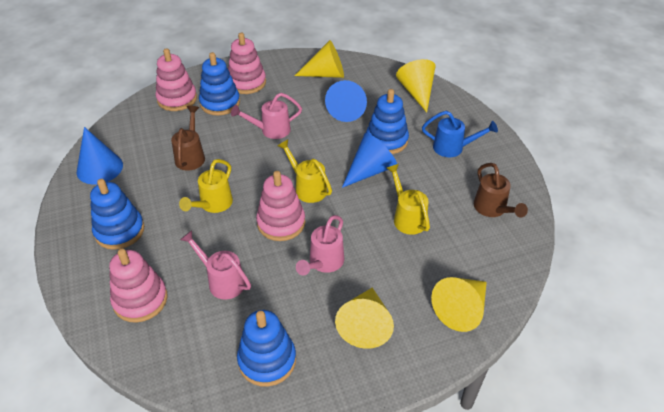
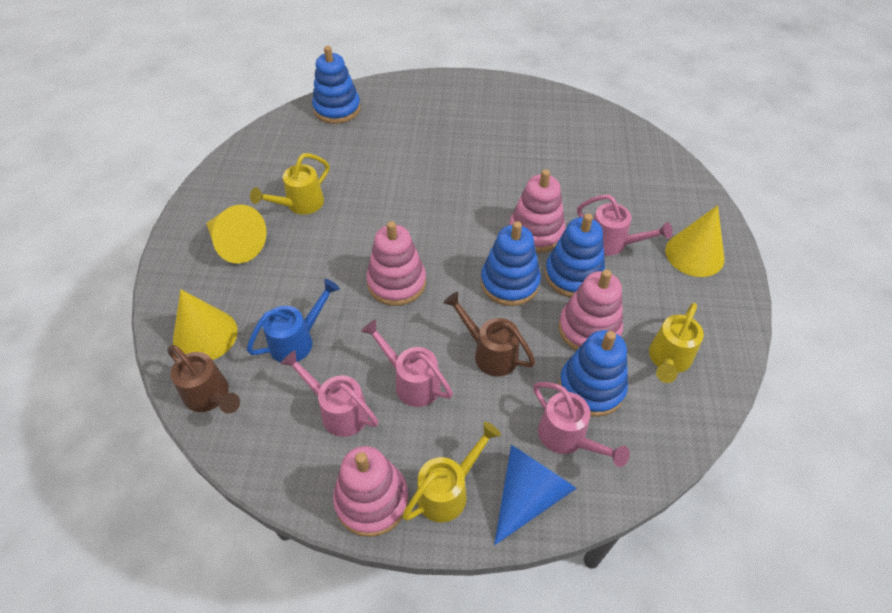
blue cone: [77,127,123,184] [325,80,367,122] [342,133,397,188] = 3 -> [494,445,577,545] = 1
pink watering can: [180,230,251,300] [231,93,302,139] [296,215,344,275] = 3 -> [280,350,379,437] [361,319,453,407] [533,382,630,467] [577,195,673,256] = 4
yellow cone: [295,40,344,78] [335,288,394,349] [396,59,435,113] [431,277,487,332] = 4 -> [173,289,238,360] [206,205,267,264] [665,205,724,277] = 3

